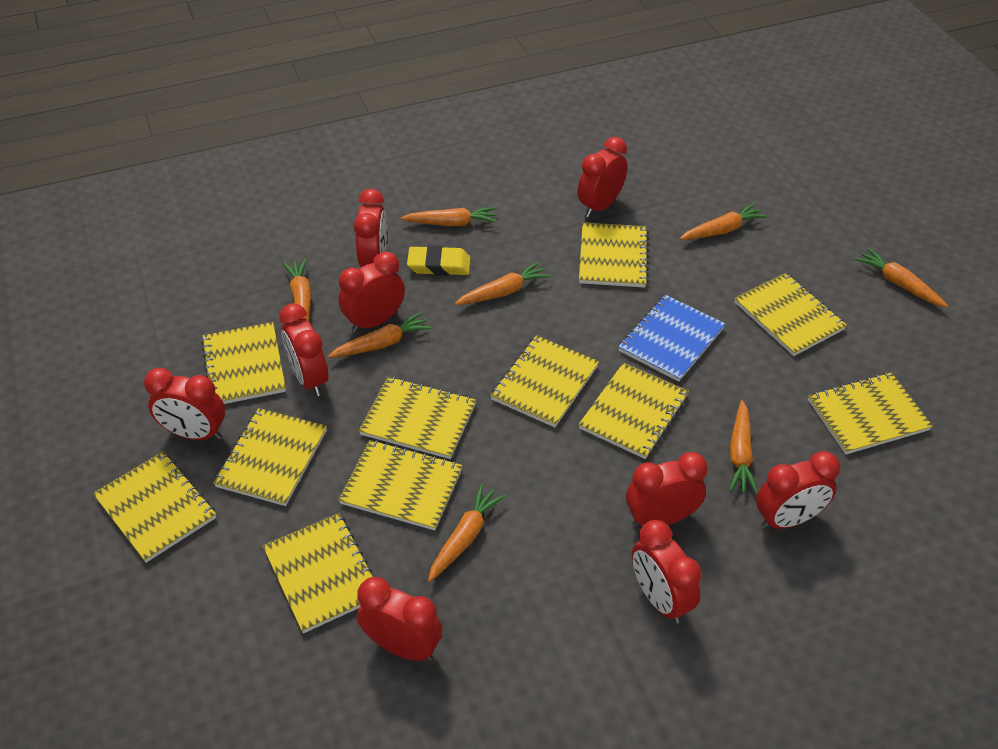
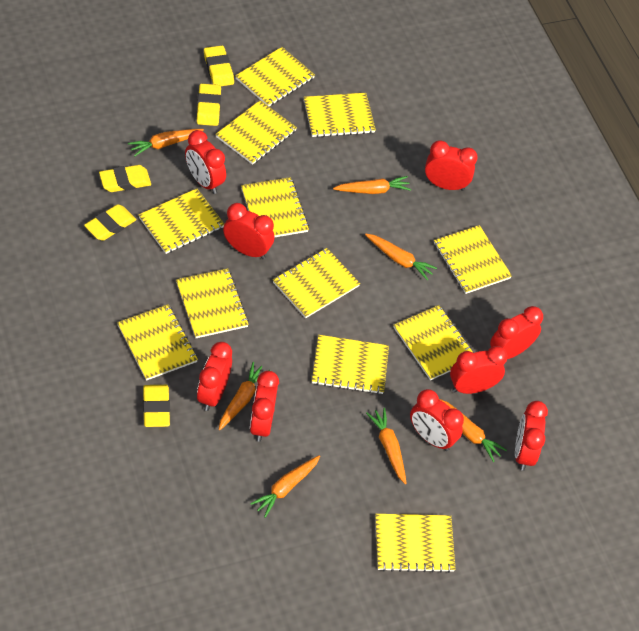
blue notebook: [618,295,725,382] = 1 -> none = 0
orange carrot: [283,258,311,321] [328,312,432,358] [400,207,498,226] [428,484,506,582] [455,262,551,305] [680,203,768,240] [729,400,758,494] [855,248,948,307] = 8 -> [128,129,204,157] [219,362,270,430] [250,455,320,518] [333,176,411,194] [365,234,437,280] [366,408,407,484] [439,399,507,462] = 7
yellow eraser: [407,246,471,276] = 1 -> [84,204,137,241] [99,165,151,192] [143,385,170,427] [197,84,221,126] [204,46,234,86] = 5
yellow notebook: [93,451,216,563] [201,322,286,404] [213,408,327,506] [263,513,373,633] [338,440,463,530] [359,377,476,459] [490,335,599,427] [579,222,649,288] [579,362,689,459] [734,273,847,356] [808,373,933,455] = 11 -> [117,304,198,381] [139,188,224,254] [176,268,249,338] [216,100,297,165] [235,47,315,106] [241,177,309,237] [273,248,360,318] [304,93,376,137] [312,335,389,394] [375,514,456,573] [394,305,475,380] [434,225,512,294] = 12

